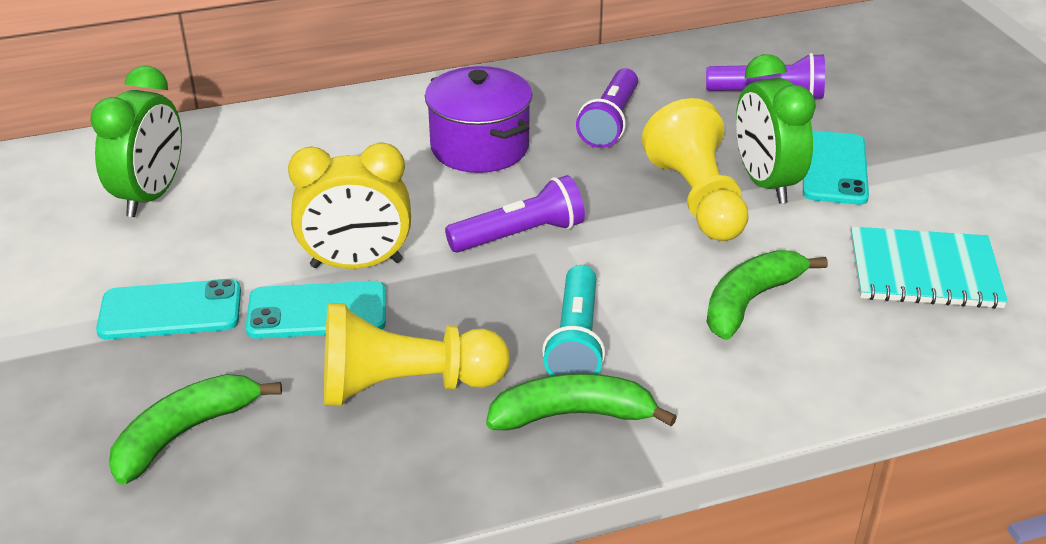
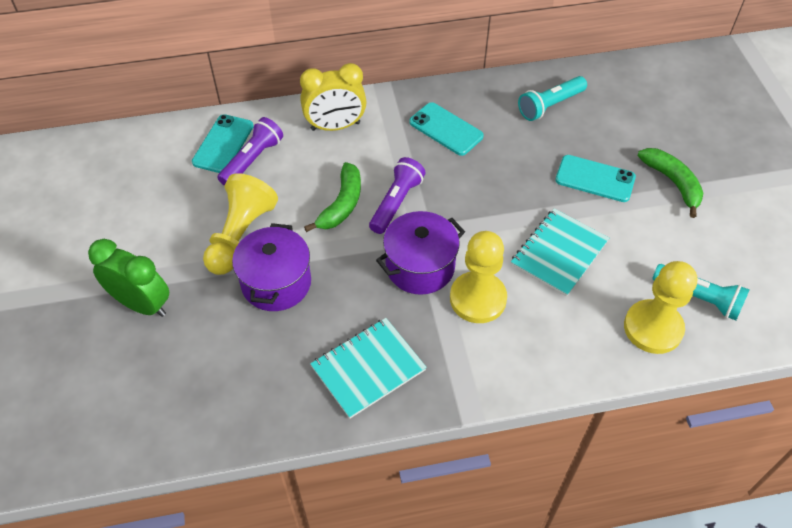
green banana: [109,374,282,485] [486,373,677,431] [707,250,828,340] = 3 -> [304,162,361,232] [638,148,703,218] = 2
green clock: [90,66,182,217] [736,54,816,204] = 2 -> [88,239,169,317] = 1
purple flashlight: [445,175,585,253] [576,68,638,148] [706,53,825,99] = 3 -> [217,117,283,186] [369,157,426,234] = 2
purple pot: [425,66,532,173] = 1 -> [232,223,311,311] [376,211,465,295] = 2
turquoise flashlight: [542,265,605,376] = 1 -> [518,76,587,121] [652,264,750,320] = 2
turquoise notebook: [851,227,1008,309] = 1 -> [310,318,427,419] [511,208,609,297] = 2
yellow pawn: [324,303,510,406] [642,98,749,241] = 2 -> [203,173,278,275] [450,231,507,323] [624,261,697,354] = 3

